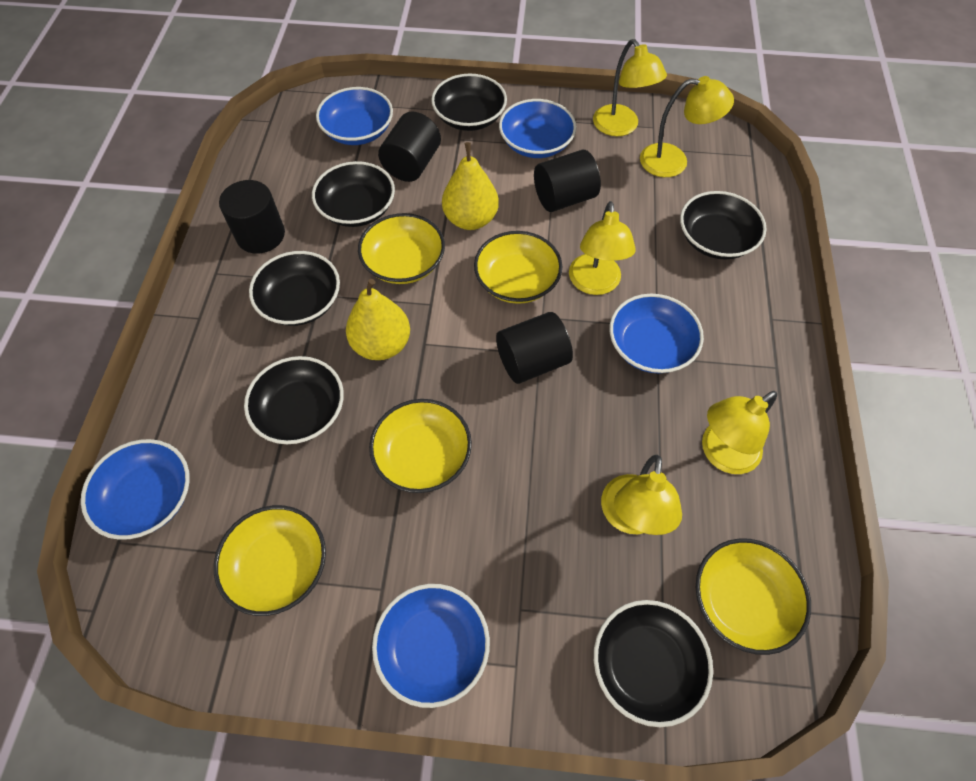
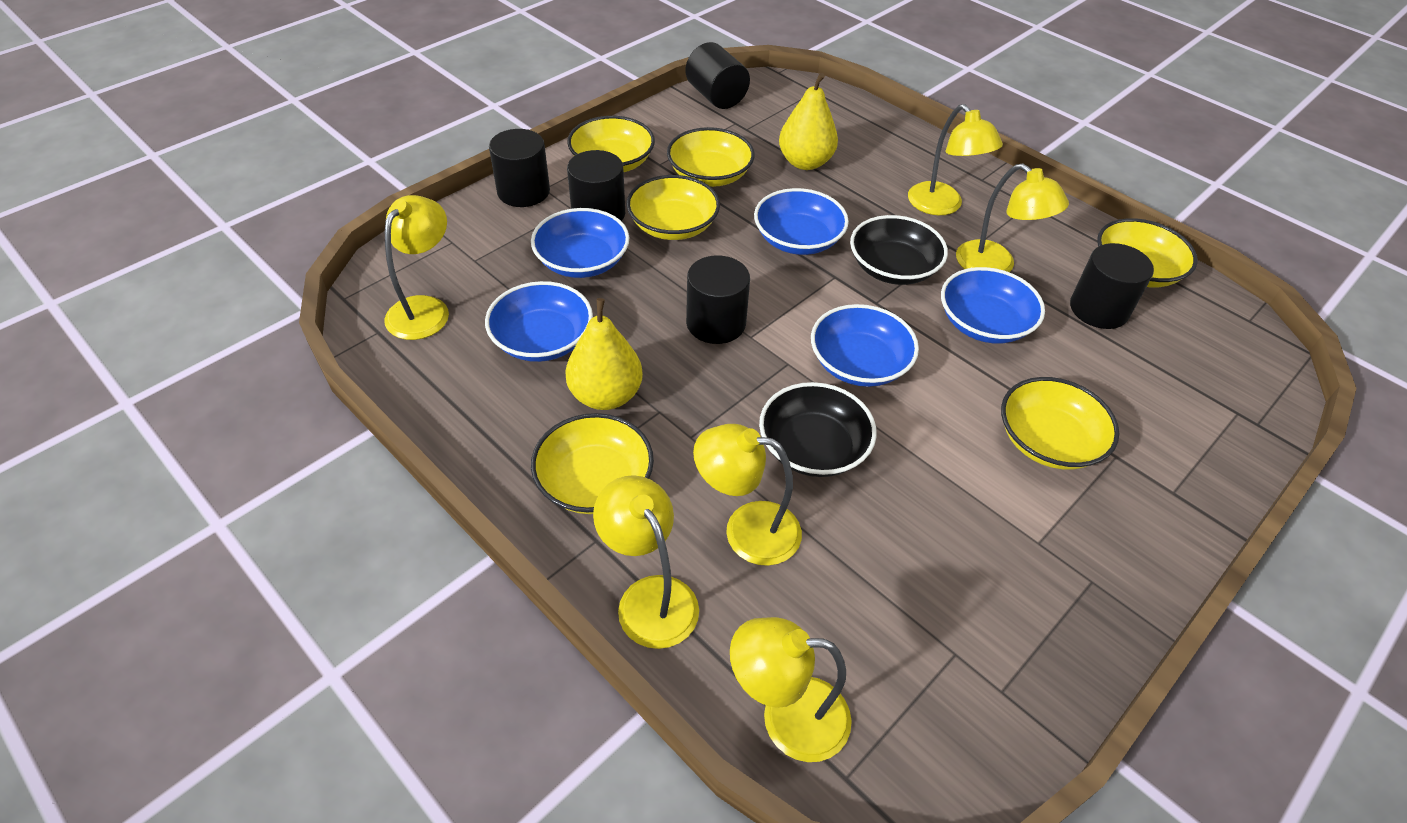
black bowl: [244,356,344,444] [249,251,340,326] [312,161,395,227] [431,74,507,131] [594,600,713,727] [680,191,766,259] = 6 -> [759,382,877,477] [850,215,948,285] = 2
black cylinder: [219,180,285,254] [378,112,441,182] [496,312,573,384] [534,150,601,212] = 4 -> [489,129,550,207] [567,150,625,221] [685,42,750,109] [686,255,750,344] [1070,243,1154,329] = 5
yellow bowl: [214,505,326,616] [358,213,445,284] [369,399,472,493] [474,231,562,304] [696,538,811,655] = 5 -> [531,413,654,514] [567,116,655,172] [626,175,720,240] [667,127,755,187] [1001,377,1119,470] [1097,218,1197,288] = 6
yellow lamp: [569,201,636,295] [593,39,667,136] [601,455,682,535] [640,76,734,177] [702,391,777,474] = 5 -> [384,195,449,340] [593,475,699,649] [693,424,802,566] [730,617,852,762] [908,104,1003,215] [956,164,1069,272] = 6

